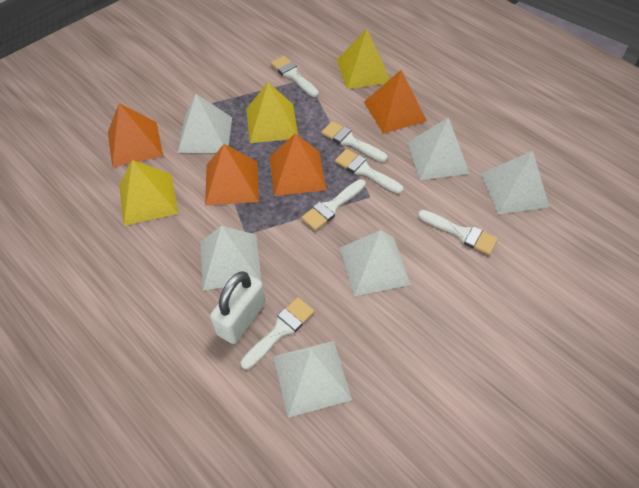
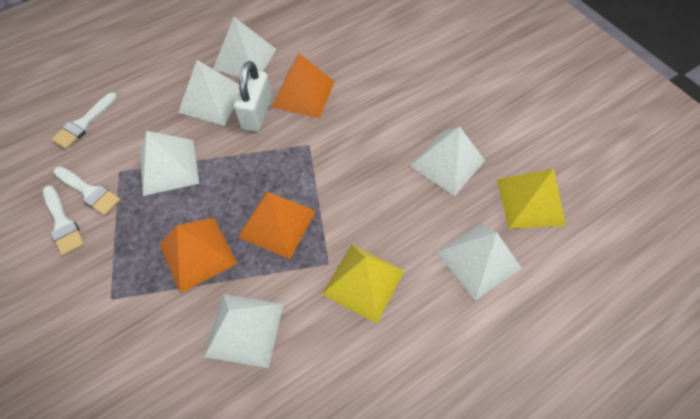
orange pyramid: [108,103,163,167] [205,144,259,206] [269,133,327,196] [364,70,427,134] = 4 -> [159,218,237,293] [238,191,316,259] [272,53,335,118] = 3
white brush: [241,297,315,369] [271,56,319,97] [301,179,366,231] [321,121,388,162] [335,149,404,194] [418,210,498,255] = 6 -> [43,186,85,256] [52,92,117,149] [53,167,121,216] = 3
yellow pyramid: [119,160,178,226] [246,82,298,143] [337,29,390,89] = 3 -> [322,244,404,324] [497,168,566,229] = 2

